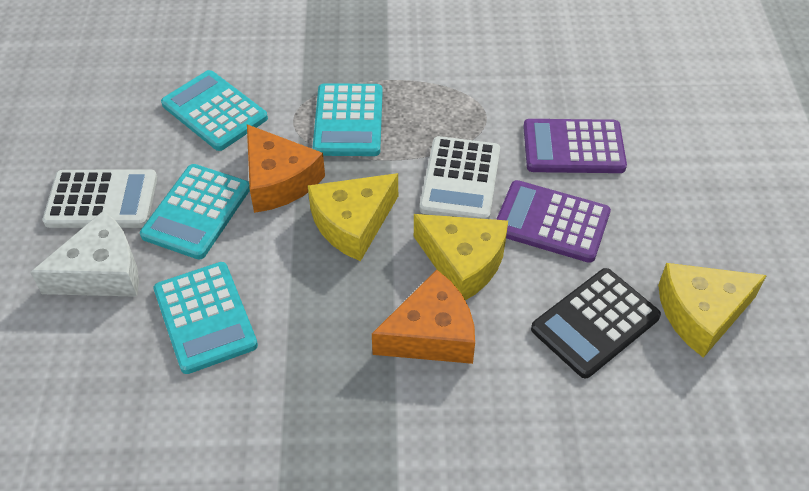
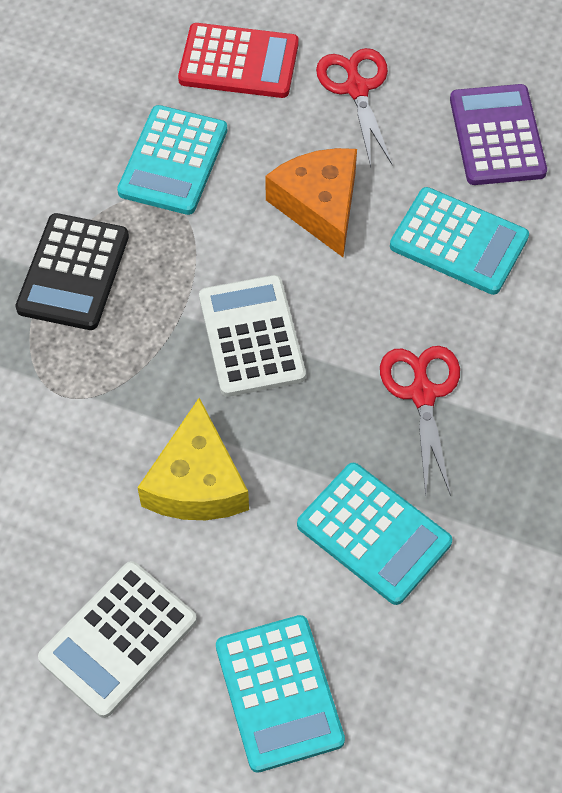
orange cheese: [247,124,325,213] [372,270,475,364] = 2 -> [265,148,357,257] = 1
purple calculator: [496,180,611,263] [523,119,627,173] = 2 -> [450,84,547,185] = 1
red calculator: none = 0 -> [178,23,299,98] = 1
red scissors: none = 0 -> [316,48,393,167] [380,346,460,496] = 2
white cheese: [30,210,139,297] = 1 -> none = 0
yellow cheese: [308,173,398,261] [414,214,508,300] [658,263,767,358] = 3 -> [137,398,249,520] = 1

